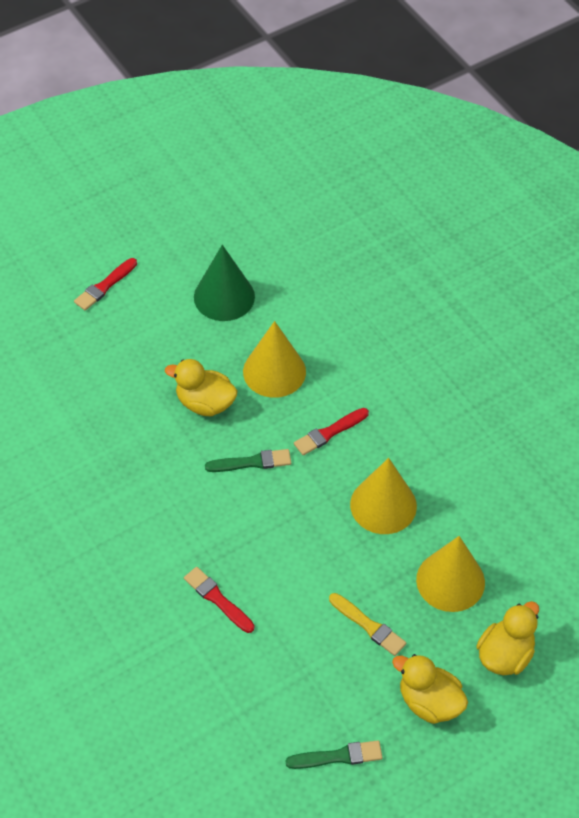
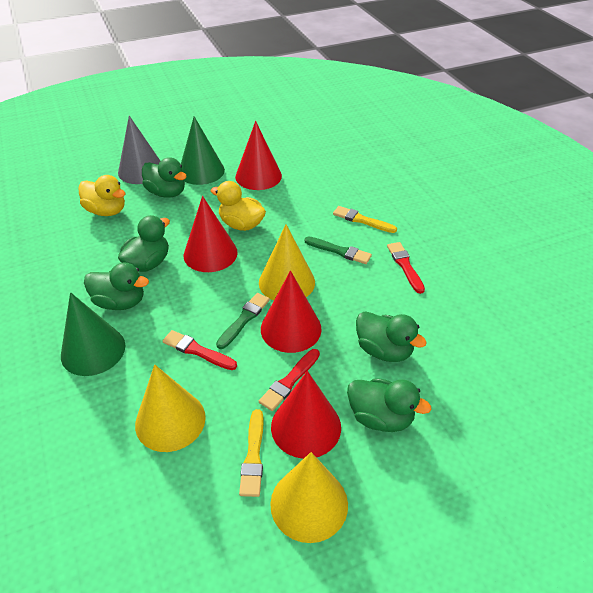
green cone: [194,245,255,321] = 1 -> [61,292,125,376] [181,116,225,185] = 2
green duck: none = 0 -> [84,262,149,310] [118,215,170,272] [142,157,187,198] [347,378,431,432] [356,311,427,362] = 5
grey cone: none = 0 -> [118,116,160,184] = 1
red cone: none = 0 -> [184,196,238,272] [235,121,282,190] [261,270,321,353] [271,371,341,459] = 4
yellow brush: [329,593,406,656] = 1 -> [239,409,263,497] [333,206,397,233] = 2
yellow duck: [165,359,238,416] [392,654,468,724] [476,601,539,675] = 3 -> [79,175,126,216] [211,181,266,231] = 2

